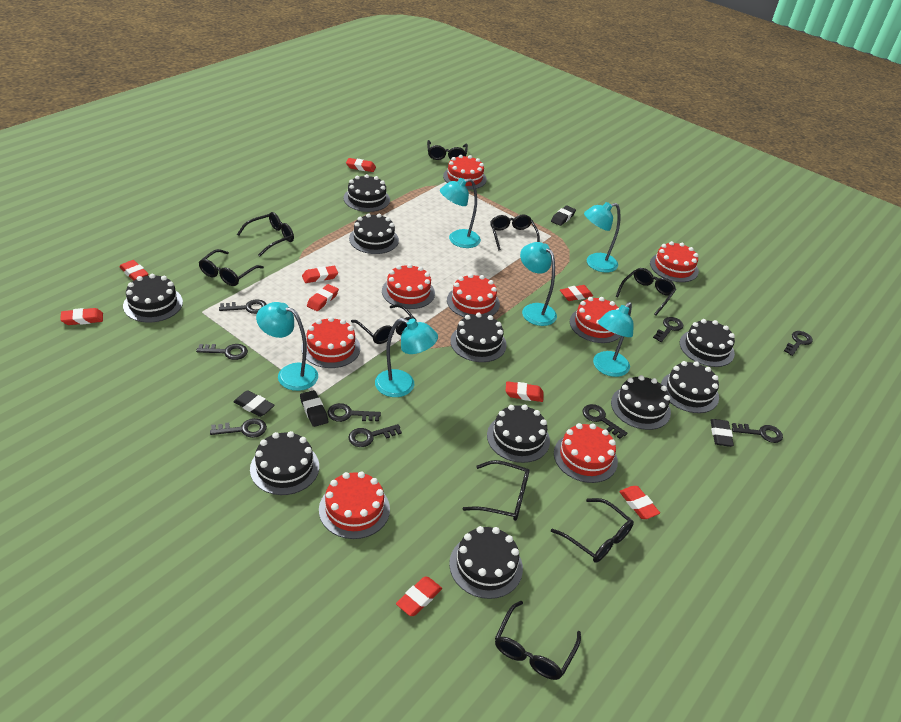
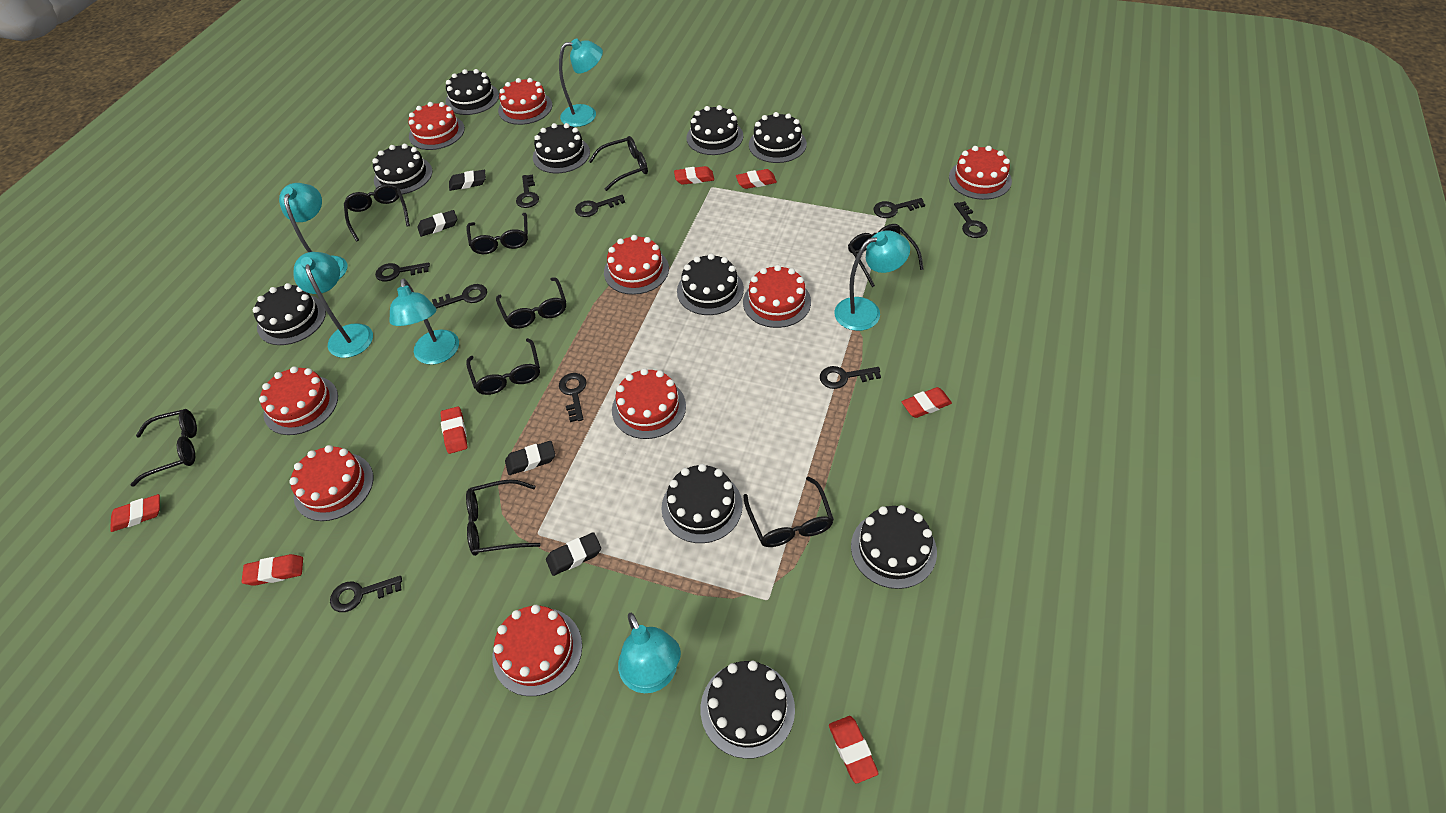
red cake: [301,317,360,368] [319,471,390,539] [382,264,435,309] [443,155,487,190] [447,274,500,317] [554,423,618,483] [570,297,621,343] [650,241,699,282] = 8 -> [259,366,338,435] [289,445,373,521] [408,102,465,150] [492,605,582,696] [498,78,552,125] [604,235,669,295] [612,368,686,439] [743,265,811,328] [949,146,1012,200] = 9
red eraser: [60,308,103,325] [120,260,149,281] [302,266,338,283] [307,284,339,311] [346,158,376,172] [396,576,442,616] [506,381,544,402] [560,285,593,301] [619,486,660,519] = 9 -> [110,494,160,532] [241,554,303,586] [441,406,467,454] [674,166,714,185] [736,169,777,189] [829,716,879,783] [902,387,952,418] = 7

